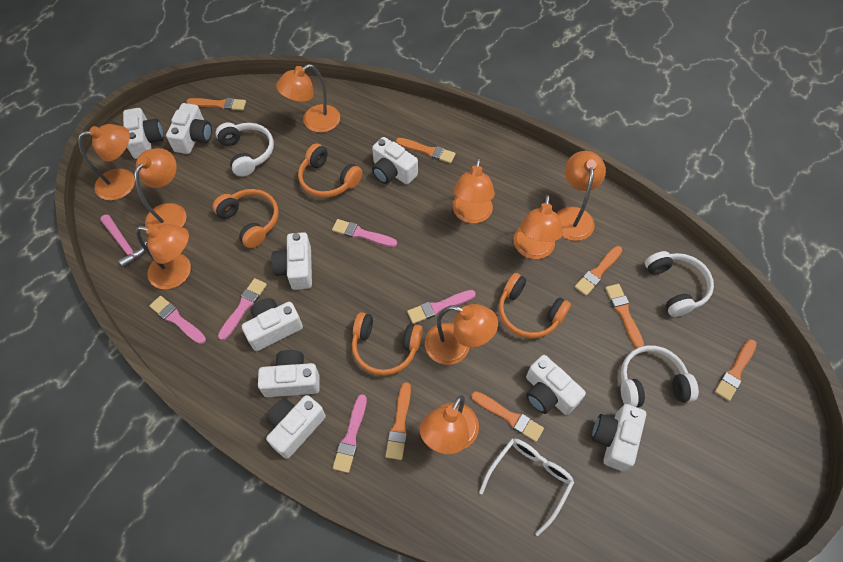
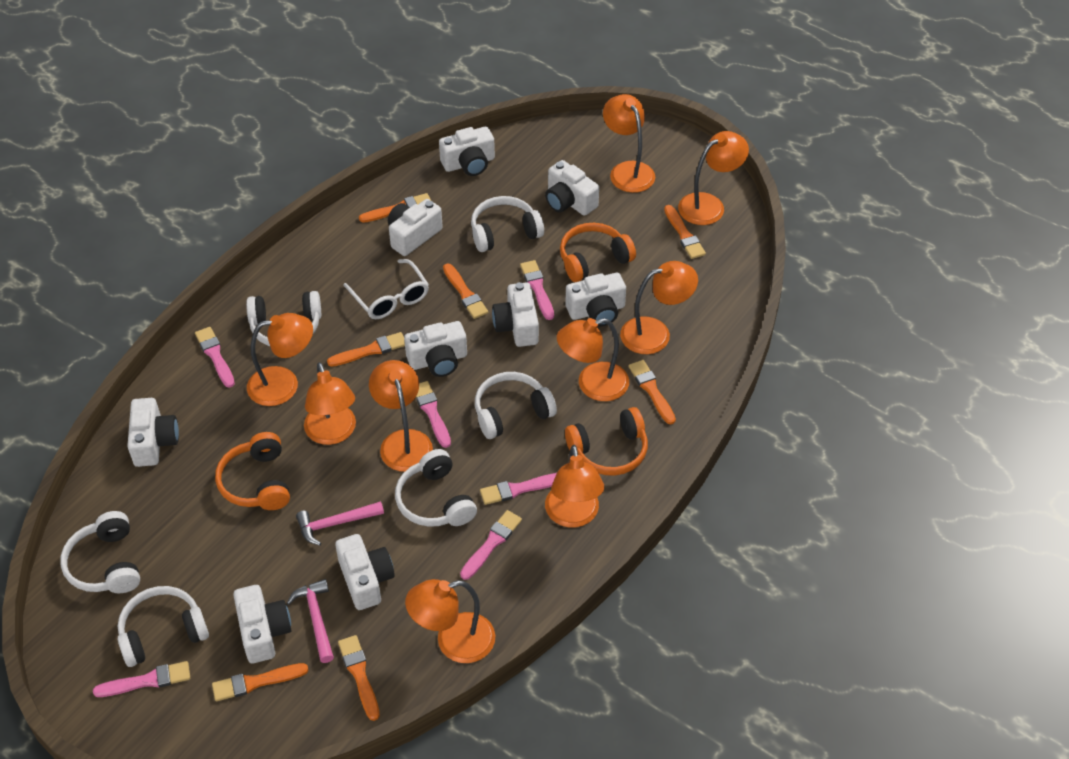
orange headphones: [213,189,279,248] [298,143,363,198] [352,312,423,376] [499,273,571,339] = 4 -> [215,432,290,510] [560,223,636,282] [565,407,648,476] = 3
pink brush: [149,296,206,344] [218,278,267,340] [332,219,397,247] [333,394,367,473] [407,290,476,324] = 5 -> [93,661,190,697] [195,327,235,388] [416,381,451,448] [460,510,522,580] [480,473,557,505] [520,260,554,320] = 6
pink hammer: [100,215,147,268] = 1 -> [287,579,334,663] [296,501,384,546] = 2
white headphones: [216,122,274,177] [621,345,699,407] [645,251,714,317] = 3 -> [60,511,140,593] [118,586,209,667] [246,291,321,346] [395,449,477,527] [471,196,544,252] [475,372,557,439] = 6

